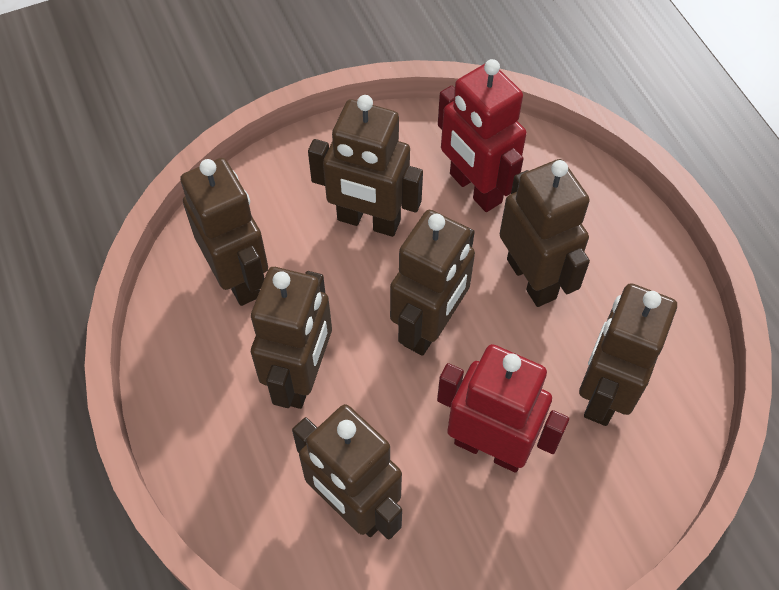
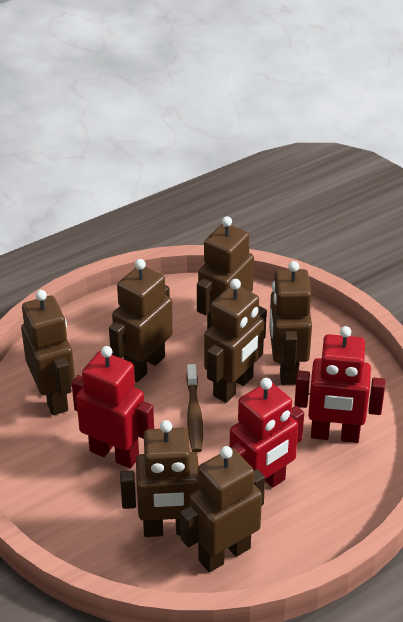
brown toothbrush: none = 0 -> [186,364,203,452] = 1
red robot: [437,344,569,473] [438,59,527,212] = 2 -> [72,346,154,468] [229,378,304,488] [295,326,385,443] = 3

